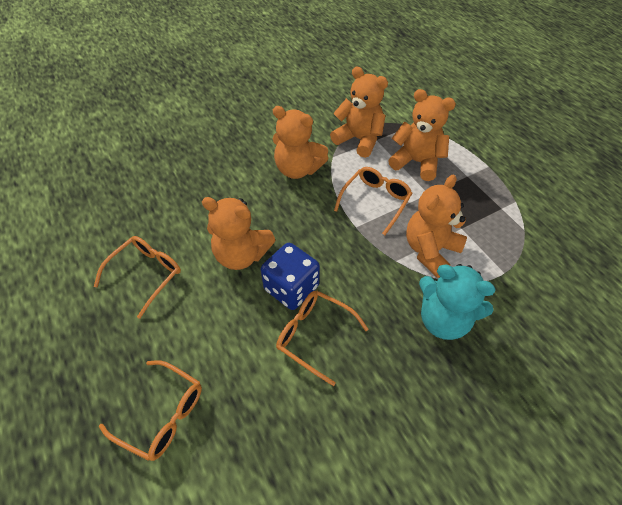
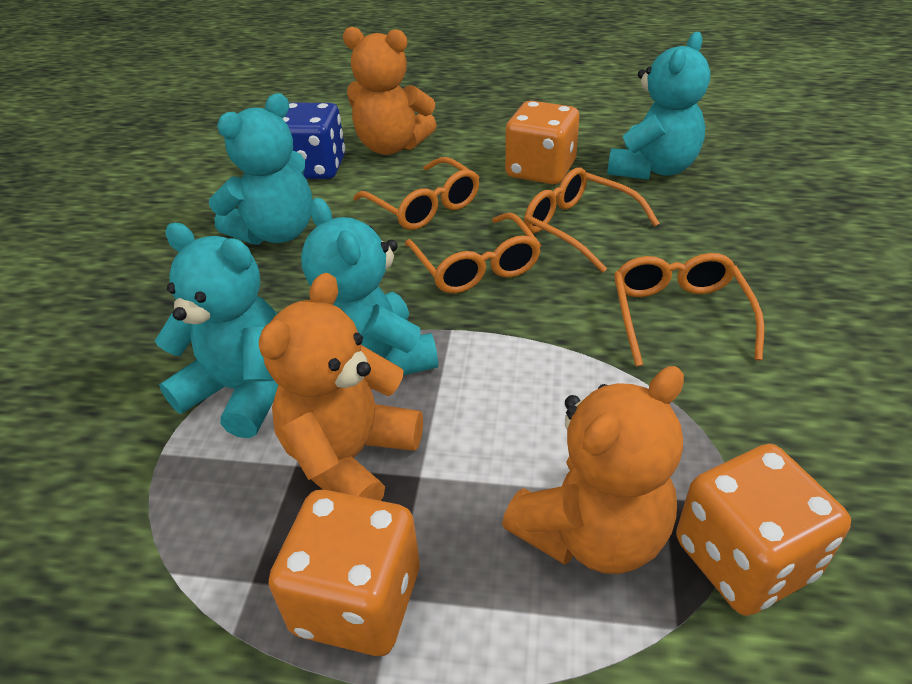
orange dice: none = 0 -> [269,490,419,656] [505,101,579,184] [676,444,851,616] = 3
orange teddy bear: [202,197,276,270] [273,106,329,179] [330,67,388,158] [388,89,456,181] [406,174,467,278] = 5 -> [259,273,423,501] [343,27,437,155] [502,366,684,574] = 3
turquoise teddy bear: [419,264,496,340] = 1 -> [155,223,278,438] [209,93,312,245] [301,198,438,375] [607,32,710,180] = 4

